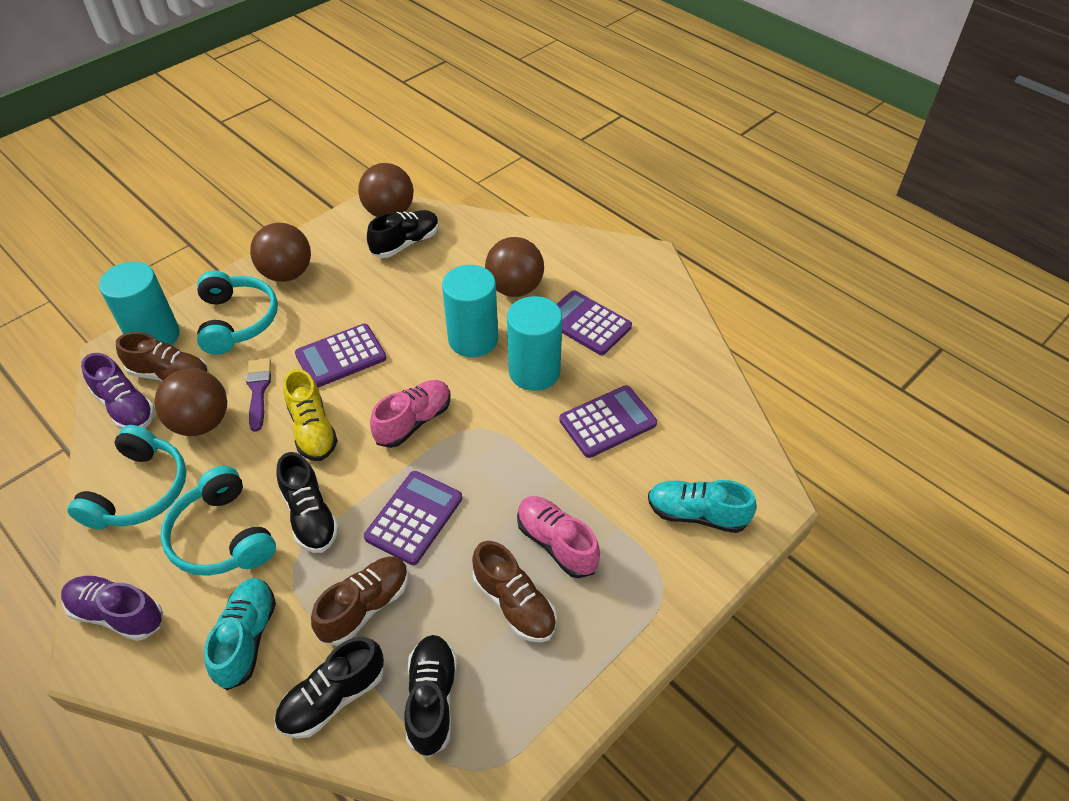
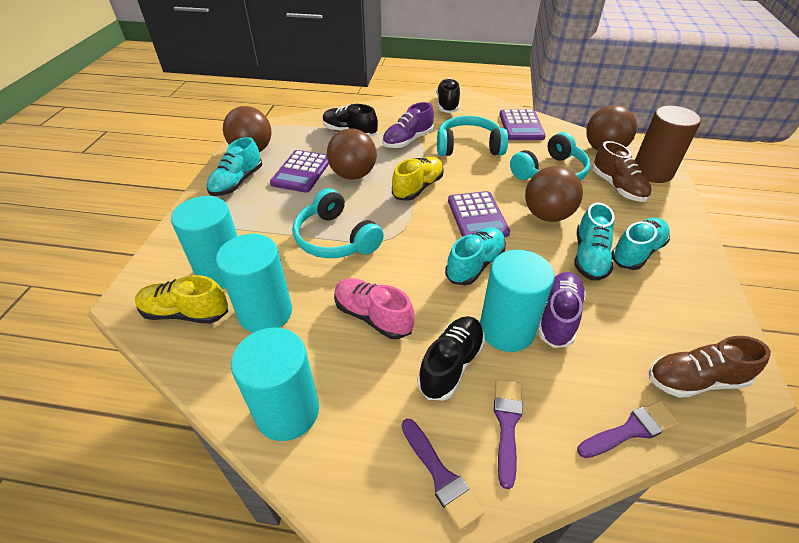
black shoe: [275,637,384,739] [277,452,339,553] [367,210,439,258] [404,635,457,757] = 4 -> [323,104,378,137] [417,316,485,401] [436,78,460,113] = 3
brown cylinder: none = 0 -> [635,106,701,183] = 1
brown shoe: [116,332,209,381] [311,556,409,646] [472,541,557,643] = 3 -> [592,141,652,202] [649,336,771,398] = 2
pink shoe: [370,380,451,448] [517,496,600,578] = 2 -> [334,278,415,339] = 1
purple brush: [246,358,271,432] = 1 -> [402,419,484,531] [494,379,523,489] [577,401,679,458] = 3
purple calculator: [295,324,386,388] [364,471,462,565] [557,290,632,355] [559,385,657,458] = 4 -> [270,150,329,193] [448,191,510,237] [499,109,546,140] = 3
turquoise cylinder: [99,262,180,345] [442,265,498,357] [507,296,562,391] = 3 -> [171,196,238,289] [216,234,292,333] [231,328,319,441] [480,250,554,352] = 4
turquoise shoe: [204,578,276,690] [648,480,757,533] = 2 -> [207,137,262,196] [445,227,506,285] [574,203,615,281] [612,218,670,270] = 4
yellow shoe: [283,369,338,461] = 1 -> [135,275,228,324] [392,157,444,201] = 2

